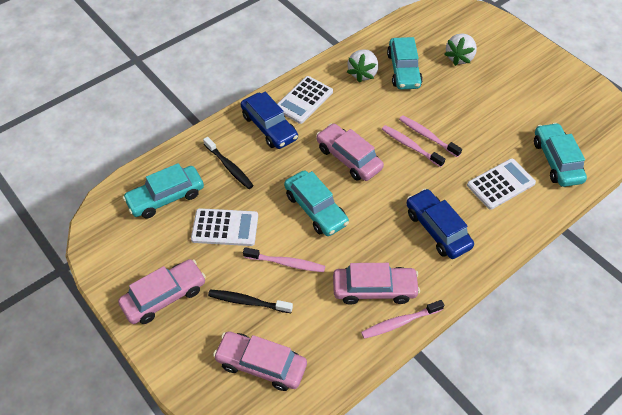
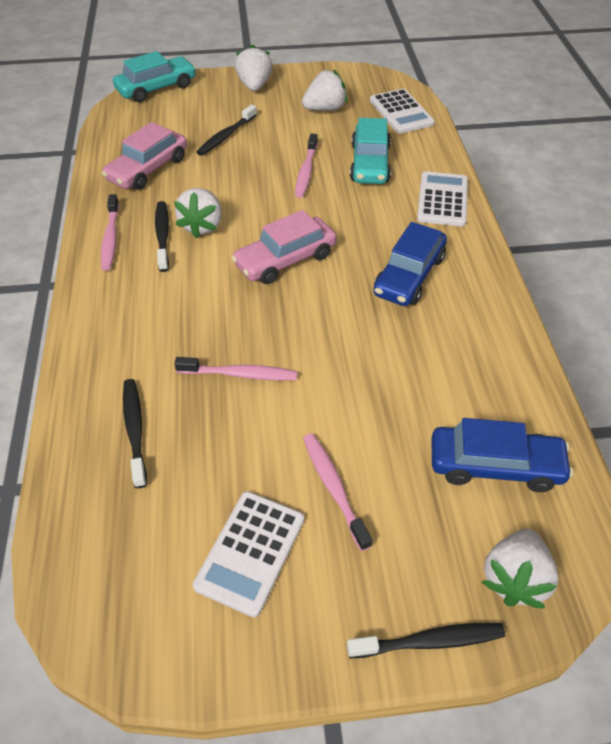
black toothbrush: [203,137,254,189] [208,290,293,313] = 2 -> [123,379,147,488] [155,201,169,272] [196,104,257,156] [347,623,505,658] = 4
pink car: [118,259,206,324] [213,331,307,391] [316,123,384,181] [333,263,420,305] = 4 -> [102,122,187,190] [231,210,336,284] = 2
turquoise car: [123,163,204,218] [284,170,349,236] [387,37,423,90] [534,123,587,187] = 4 -> [113,51,196,102] [350,118,391,184] = 2
white strawberry: [347,49,378,83] [444,33,477,66] = 2 -> [174,188,222,238] [235,44,272,91] [302,69,348,111] [482,529,559,609] = 4

